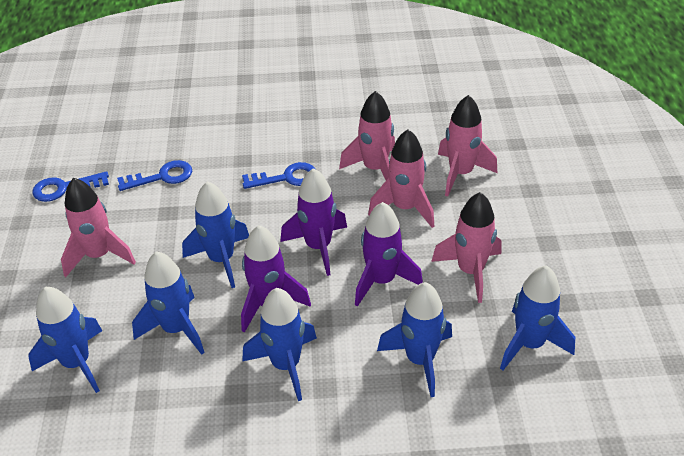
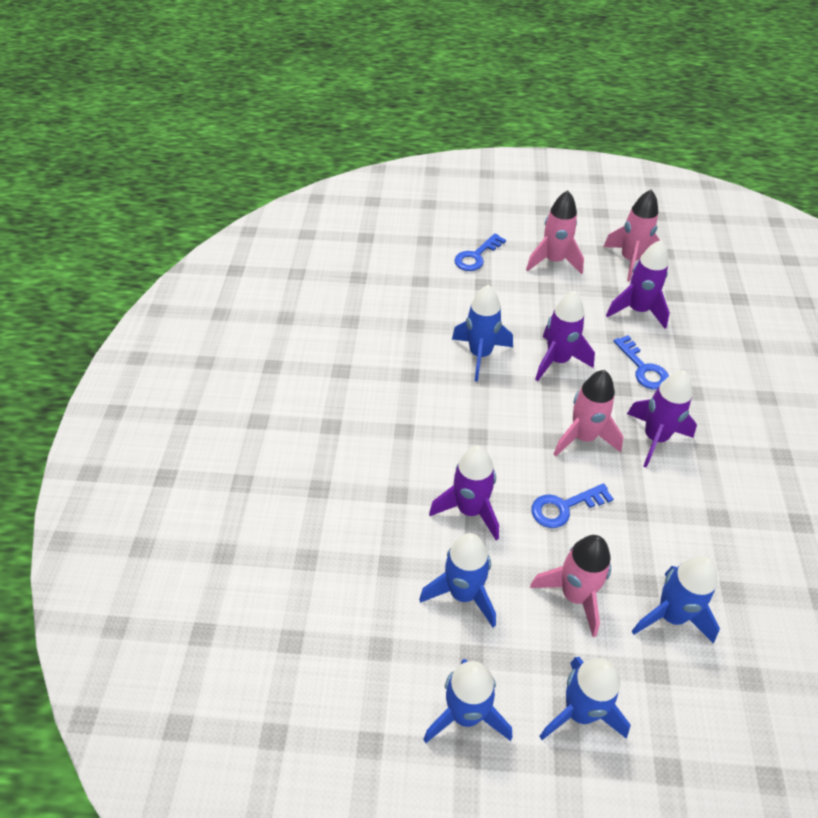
blue rocket: [28,287,102,393] [132,251,205,355] [182,181,249,288] [242,288,317,401] [377,282,452,397] [500,265,575,370] = 6 -> [419,533,496,628] [423,659,512,743] [452,285,513,382] [539,657,631,740] [632,556,720,644] = 5
pink rocket: [61,178,136,277] [339,91,395,180] [368,129,434,228] [431,192,502,303] [438,95,497,197] = 5 -> [526,190,584,274] [530,535,611,637] [554,370,624,456] [603,189,660,281] = 4
purple rocket: [241,225,311,332] [280,168,347,276] [355,202,423,307] = 3 -> [429,446,499,540] [535,291,595,381] [606,240,670,329] [627,371,697,468] = 4

